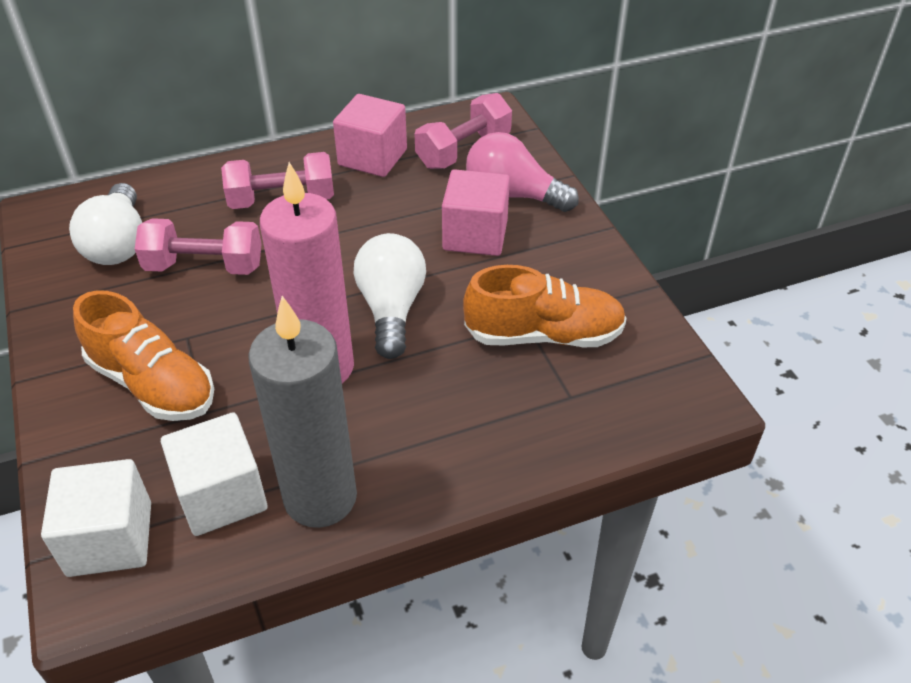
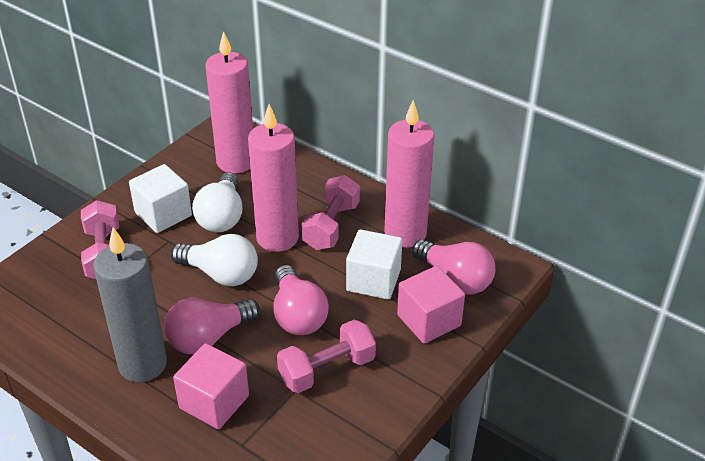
orange shoe: [73,290,214,421] [463,265,627,347] = 2 -> none = 0
pink candle: [260,162,354,383] = 1 -> [205,31,253,174] [248,104,299,252] [384,100,434,248] = 3
pink light bulb: [466,132,579,212] = 1 -> [164,298,260,354] [273,265,329,335] [412,239,495,294] = 3

